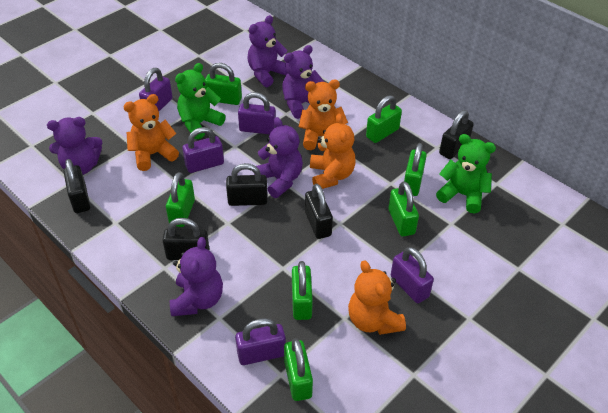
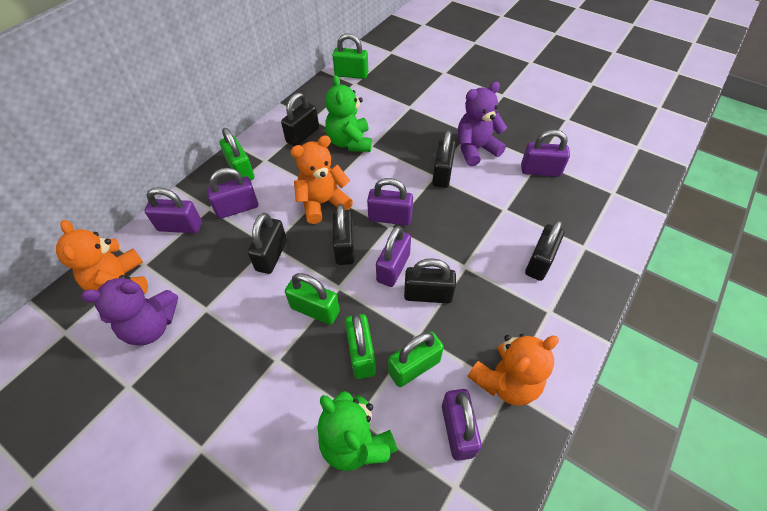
black padlock: [64,159,90,213] [162,218,209,260] [226,163,268,206] [305,184,333,239] [439,110,474,159] = 5 -> [248,213,287,274] [281,92,319,146] [333,204,355,265] [404,258,456,303] [432,130,456,188] [525,220,564,281] = 6
green padlock: [166,172,195,227] [205,63,242,105] [284,338,313,401] [292,261,313,320] [366,95,402,143] [388,181,419,237] [404,143,427,196] = 7 -> [220,128,254,181] [285,273,340,325] [332,33,368,79] [345,314,376,379] [388,331,444,387] = 5
orange teddy bear: [123,94,179,171] [299,80,348,150] [310,113,356,189] [348,260,406,335] = 4 -> [56,220,148,294] [290,135,353,224] [468,334,559,406] = 3
purple padlock: [139,68,173,111] [182,127,224,173] [235,318,286,365] [238,92,276,135] [391,247,434,303] = 5 -> [145,187,202,233] [206,168,258,219] [367,178,413,226] [376,226,411,287] [442,389,482,461] [521,130,570,177] = 6
purple teddy bear: [47,117,103,175] [170,237,223,316] [247,15,288,87] [254,117,303,198] [282,45,324,119] = 5 -> [81,275,178,345] [458,82,507,166] = 2

